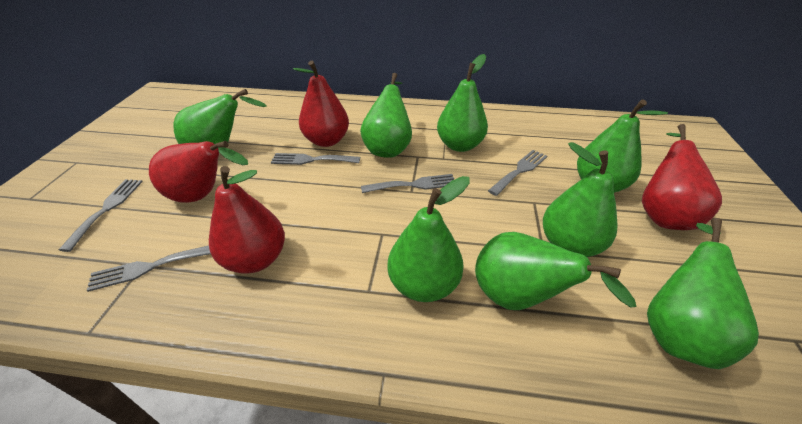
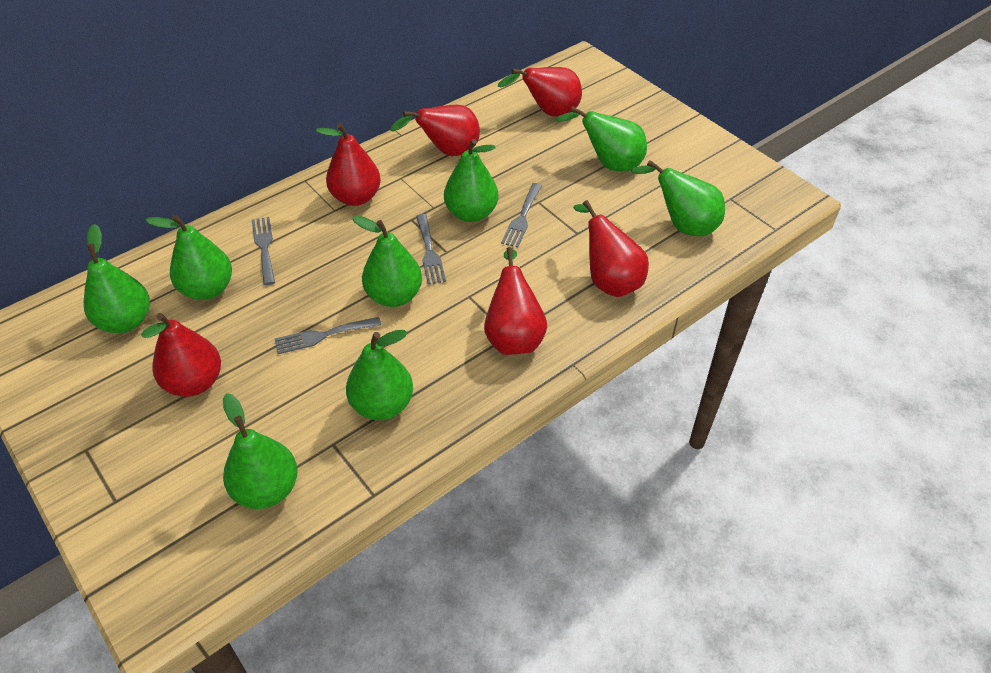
grey fork: [59,179,143,252] [87,246,211,292] [271,153,360,165] [361,174,454,193] [488,150,547,196] = 5 -> [252,217,275,285] [275,317,381,354] [416,214,446,285] [501,183,542,248] = 4
red pear: [149,141,248,203] [209,166,285,274] [293,61,349,147] [642,124,722,230] = 4 -> [141,313,221,397] [316,123,381,206] [390,105,480,156] [484,247,547,355] [498,67,582,117] [573,200,649,297] = 6

